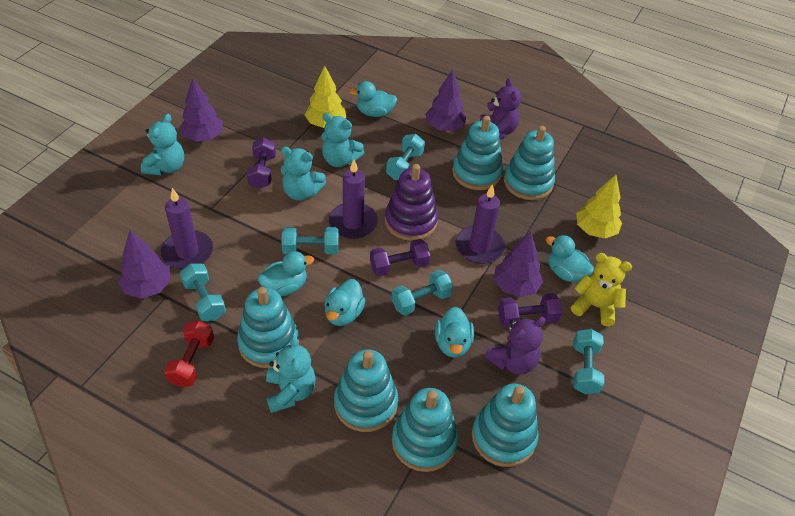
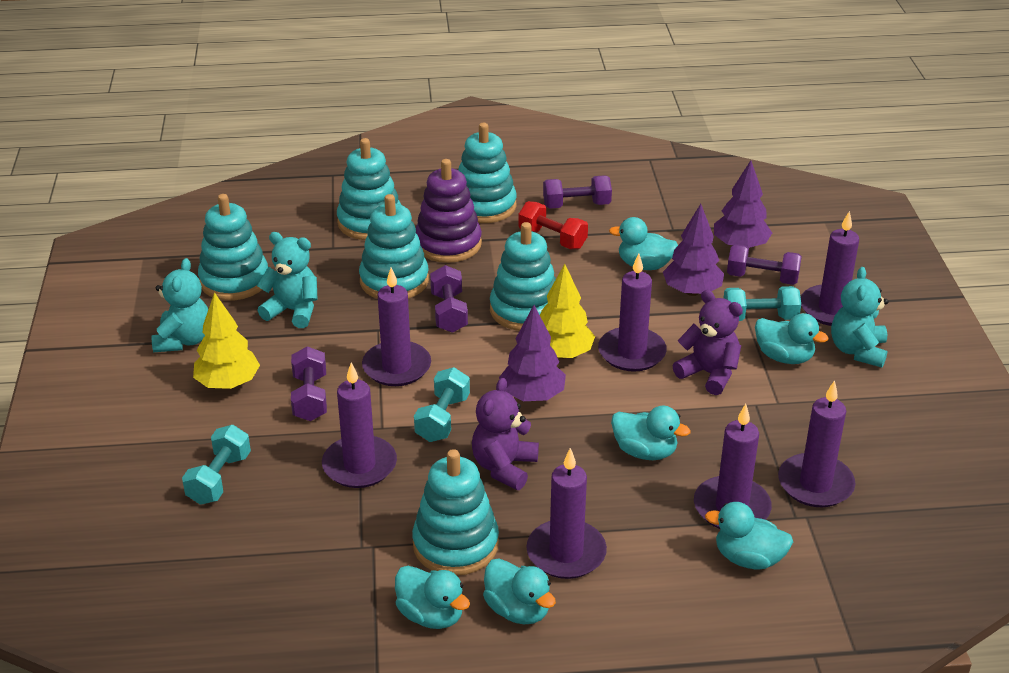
purple candle: [161,188,213,269] [329,160,378,239] [456,184,505,264] = 3 -> [322,362,397,488] [362,268,431,386] [526,448,607,579] [598,254,667,372] [694,404,772,529] [778,380,855,507] [801,211,859,326] = 7
purple dumbbell: [247,138,276,189] [370,239,430,276] [498,293,563,327] = 3 -> [291,346,327,421] [430,265,468,333] [543,175,612,209] [727,244,802,285] = 4
purple tree: [118,230,171,299] [180,78,223,141] [425,70,467,131] [494,231,543,297] = 4 -> [499,305,566,401] [663,204,724,296] [714,160,772,248] = 3
turquoise duck: [258,251,314,296] [324,279,366,326] [349,81,397,117] [435,307,474,358] [546,235,594,282] = 5 -> [395,566,470,629] [483,559,556,624] [609,217,678,270] [611,406,691,460] [705,502,793,570] [755,313,829,364] = 6
turquoise dumbbell: [180,263,226,321] [282,227,339,254] [386,134,425,180] [391,270,453,315] [573,329,604,394] = 5 -> [182,425,251,505] [414,367,470,442] [724,286,801,321] = 3
turquoise teddy bear: [141,114,184,176] [266,335,316,413] [281,147,326,201] [321,113,364,167] = 4 -> [152,258,208,352] [257,232,317,328] [831,267,889,368] = 3
yellow teddy bear: [571,253,632,327] = 1 -> none = 0

